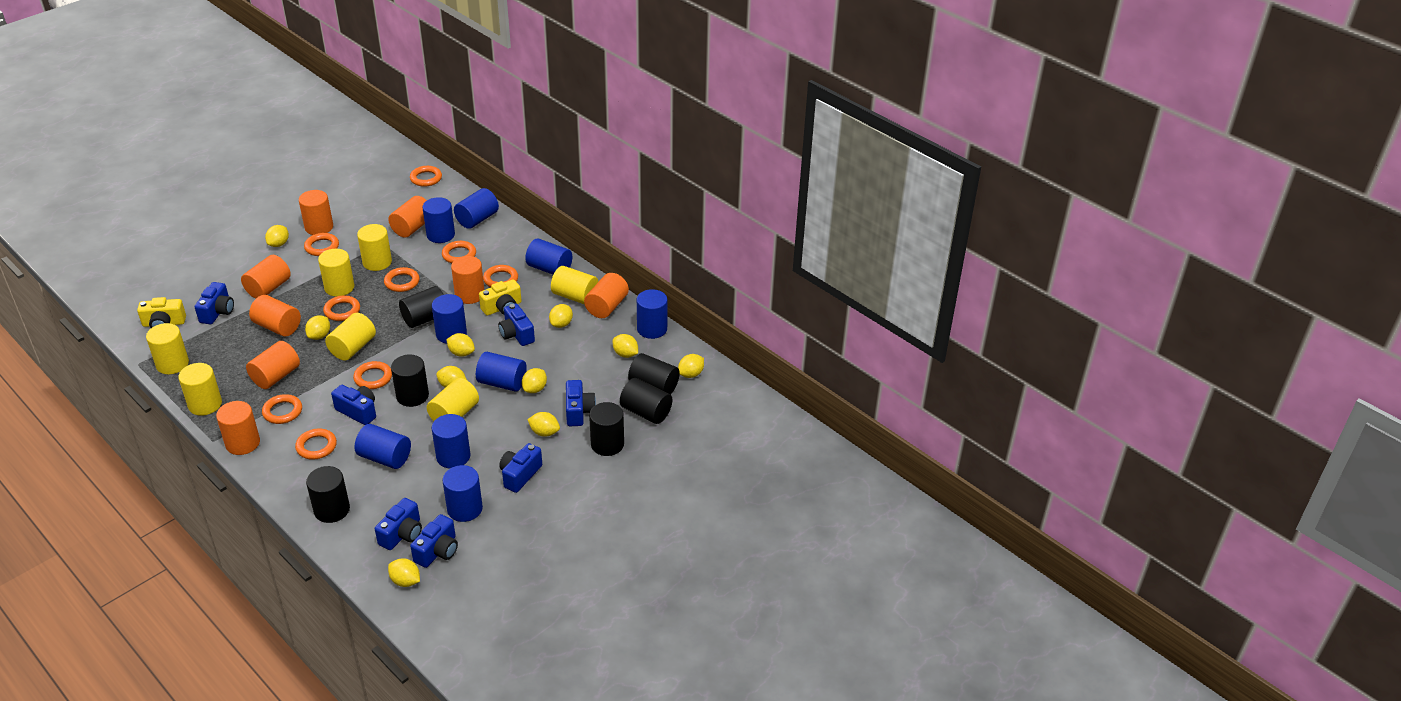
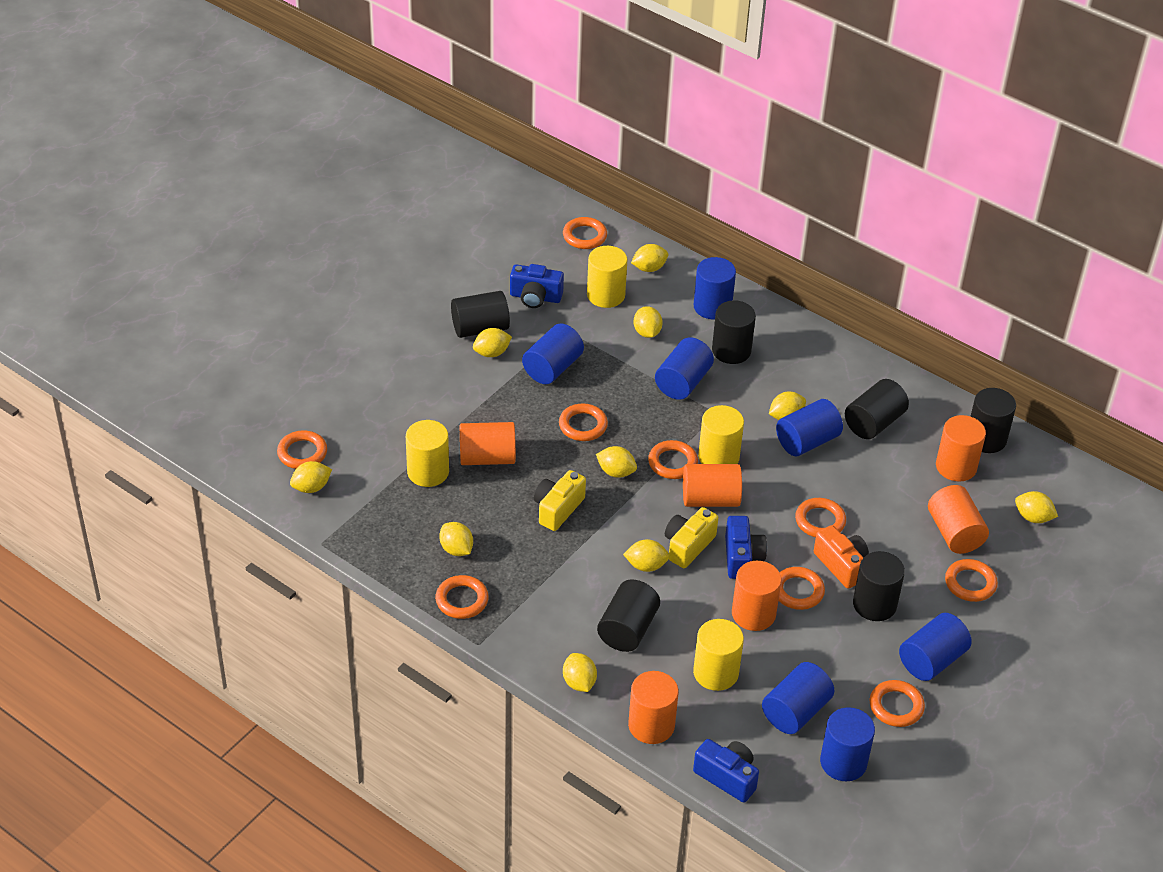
blue camera: [195,282,234,324] [331,385,376,425] [375,498,422,550] [410,514,458,568] [498,303,535,346] [499,443,542,493] [566,380,596,426] = 7 -> [510,264,564,308] [693,739,759,803] [725,516,767,579] = 3
blue cylinder: [355,424,411,469] [422,197,455,243] [432,294,467,344] [432,414,470,468] [442,465,483,522] [454,188,499,229] [476,352,527,392] [525,238,572,275] [637,289,667,339] = 9 -> [522,323,584,384] [655,337,714,400] [693,257,736,320] [762,662,834,734] [776,399,843,456] [820,707,875,781] [899,613,972,681] = 7
orange camera: none = 0 -> [814,525,869,589] = 1
orange cylinder: [216,401,260,455] [241,255,291,299] [246,341,300,389] [249,295,301,337] [299,190,333,235] [388,196,427,238] [451,256,484,304] [584,273,629,318] = 8 -> [460,422,516,465] [628,671,679,744] [683,464,742,507] [732,561,782,631] [928,485,989,554] [936,415,986,482] = 6
yellow cylinder: [146,323,189,374] [178,363,222,416] [318,249,354,297] [325,313,376,360] [357,224,392,271] [427,378,479,421] [551,266,598,305] = 7 -> [406,420,449,487] [587,246,627,308] [693,619,744,691] [698,405,744,464] = 4

